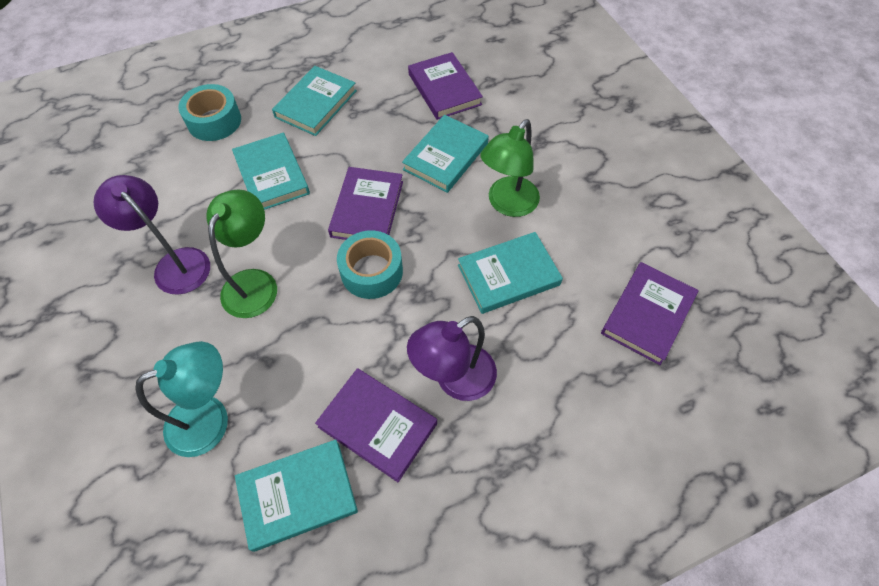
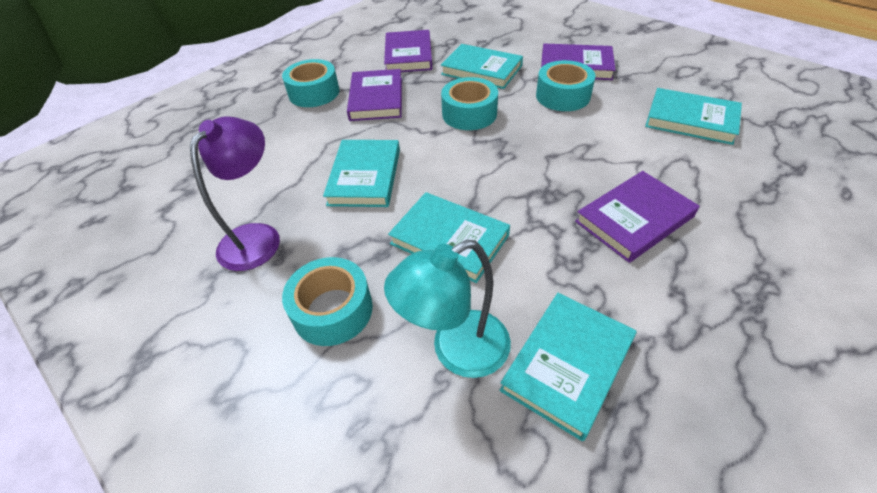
green lamp: [206,189,277,318] [480,119,540,217] = 2 -> none = 0
purple lamp: [93,175,210,295] [407,316,497,401] = 2 -> [190,116,280,271] = 1
turquoise tape: [178,84,241,141] [337,230,403,299] = 2 -> [282,59,339,107] [282,257,373,346] [441,77,498,130] [536,60,595,111] = 4

